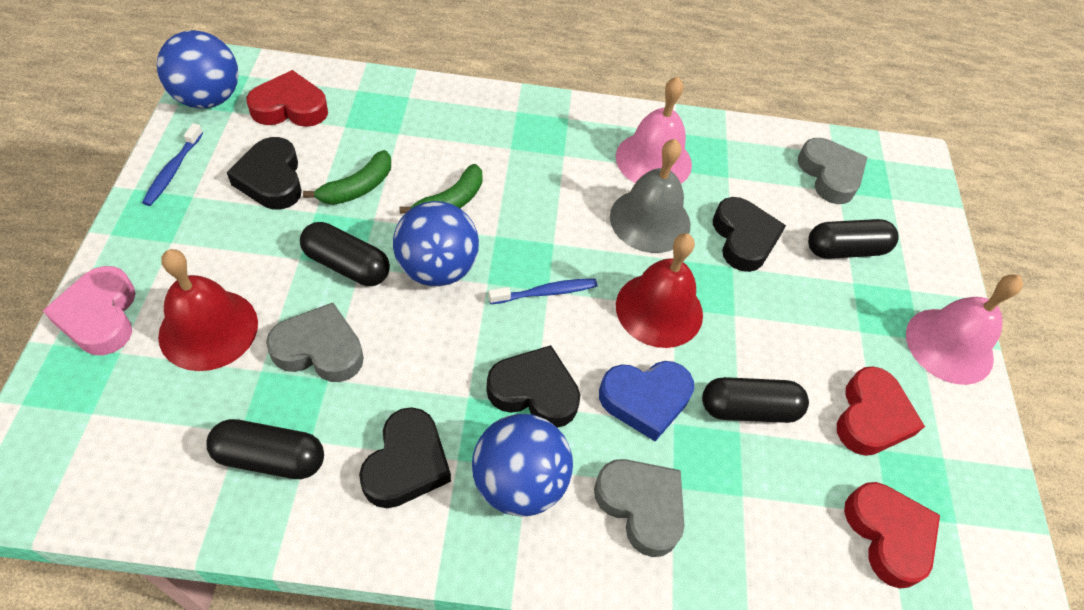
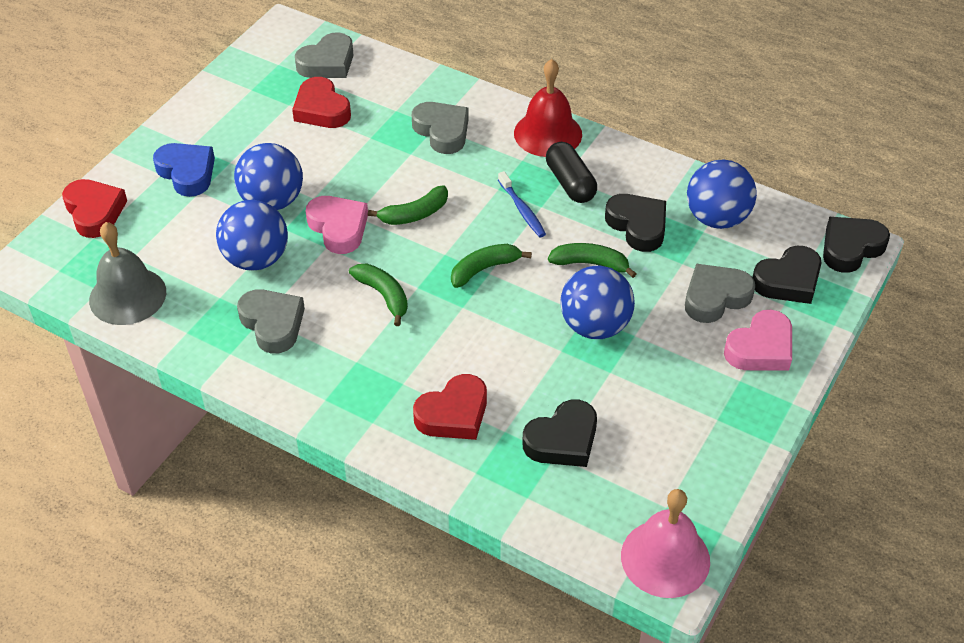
black capsule: [206,419,324,479] [300,222,390,286] [702,377,809,423] [808,219,899,259] = 4 -> [546,142,597,203] = 1
blue ball: [157,30,238,109] [393,201,479,287] [472,414,573,517] = 3 -> [216,200,288,271] [234,143,303,210] [560,266,635,339] [687,159,757,229] = 4
blue toothbrush: [142,123,203,206] [488,278,598,304] = 2 -> [498,171,546,237] = 1
green banana: [303,150,391,205] [400,164,483,214] = 2 -> [349,264,408,326] [368,185,448,225] [451,244,532,288] [548,243,636,278] = 4
grey heart: [266,303,364,382] [594,459,684,557] [798,138,867,204] = 3 -> [237,289,305,354] [295,32,354,78] [412,102,469,154] [685,264,755,323] = 4
pink bell: [616,76,692,184] [906,274,1023,385] = 2 -> [621,489,710,598] = 1
pink heart: [43,266,136,355] = 1 -> [306,196,368,254] [724,310,792,371] = 2
red bell: [158,249,258,371] [616,233,703,348] = 2 -> [514,59,582,157] = 1

